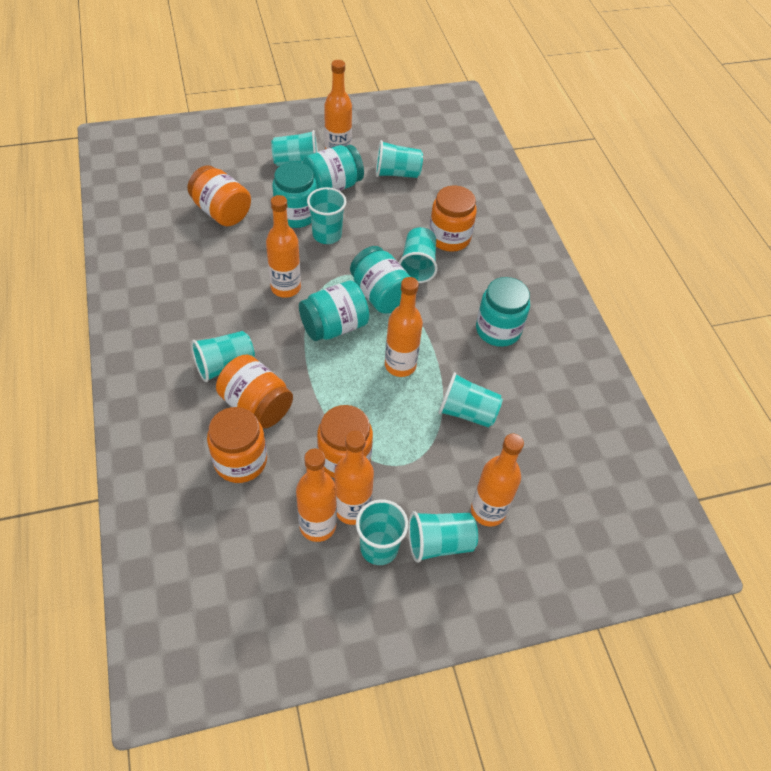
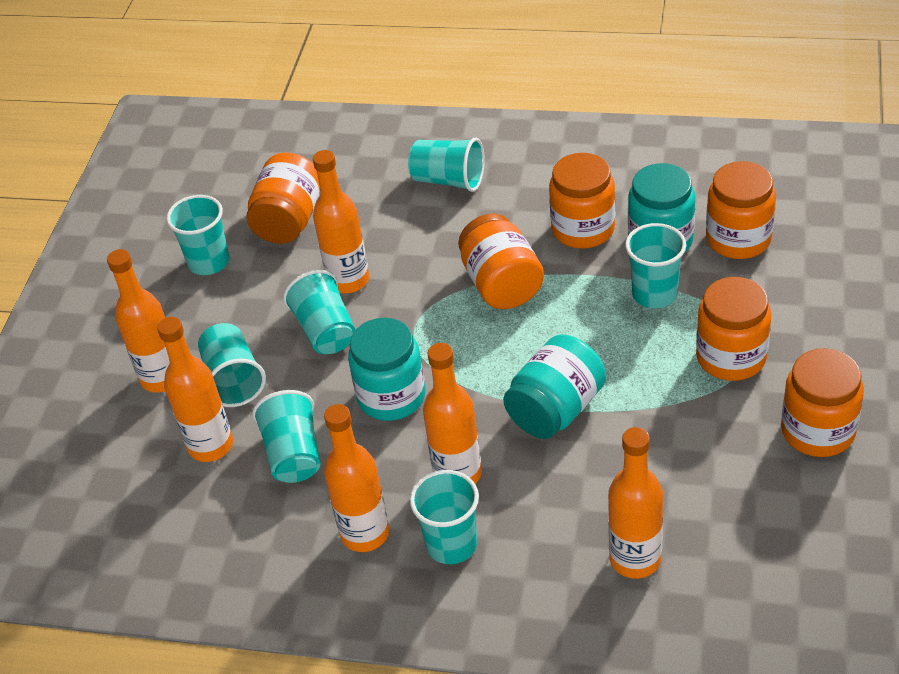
orange jar: [187,166,251,226] [207,407,267,483] [216,354,293,428] [317,405,373,478] [429,185,477,252] = 5 -> [246,152,320,244] [458,213,544,309] [549,153,615,249] [696,277,771,381] [706,161,776,259] [781,348,864,457] = 6
turquoise cup: [191,331,255,382] [271,130,318,166] [307,187,347,244] [356,499,408,565] [376,140,423,178] [399,227,438,283] [408,511,478,563] [438,372,503,428] = 8 -> [166,195,229,275] [198,323,266,407] [252,390,320,483] [283,270,355,354] [408,138,485,192] [410,470,479,564] [625,223,686,308] = 7
turquoise jar: [272,162,317,228] [299,280,369,341] [303,145,364,191] [350,246,410,314] [476,277,530,347] = 5 -> [348,318,426,421] [503,334,606,439] [628,163,695,253] = 3

